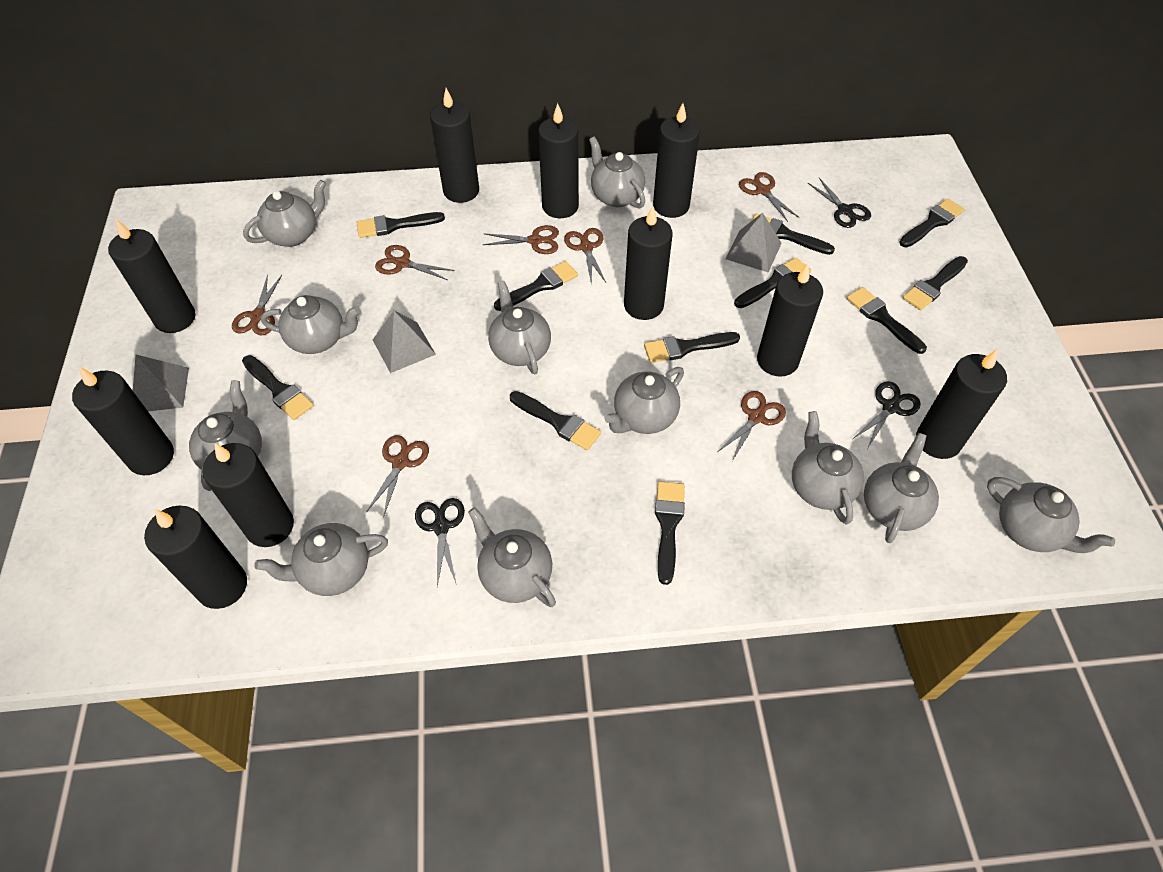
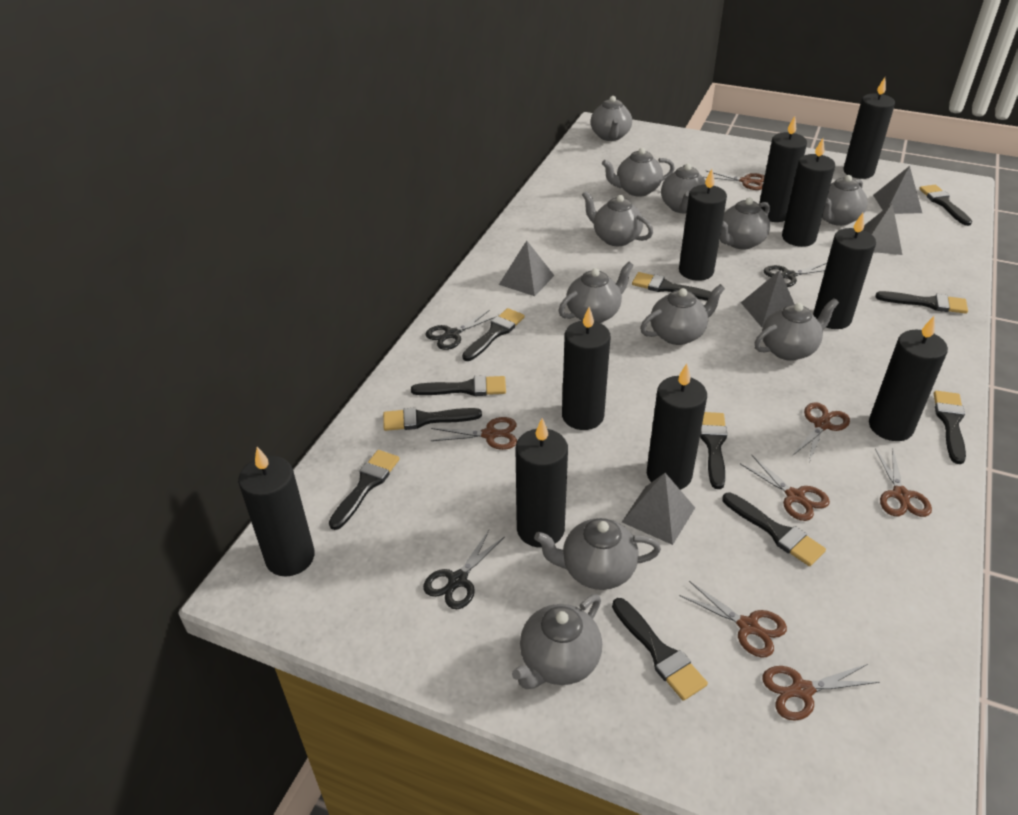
grey pyramid: [133,355,189,411] [373,311,436,373] [726,213,782,272] = 3 -> [499,241,555,296] [622,473,695,545] [741,270,794,327] [863,204,902,255] [873,166,922,214] = 5

